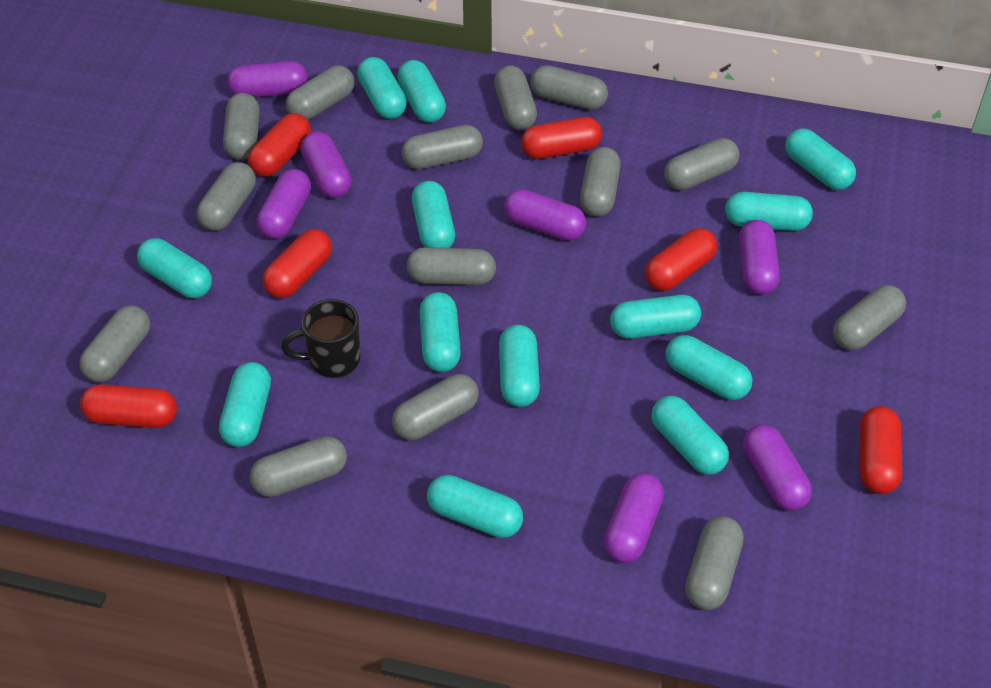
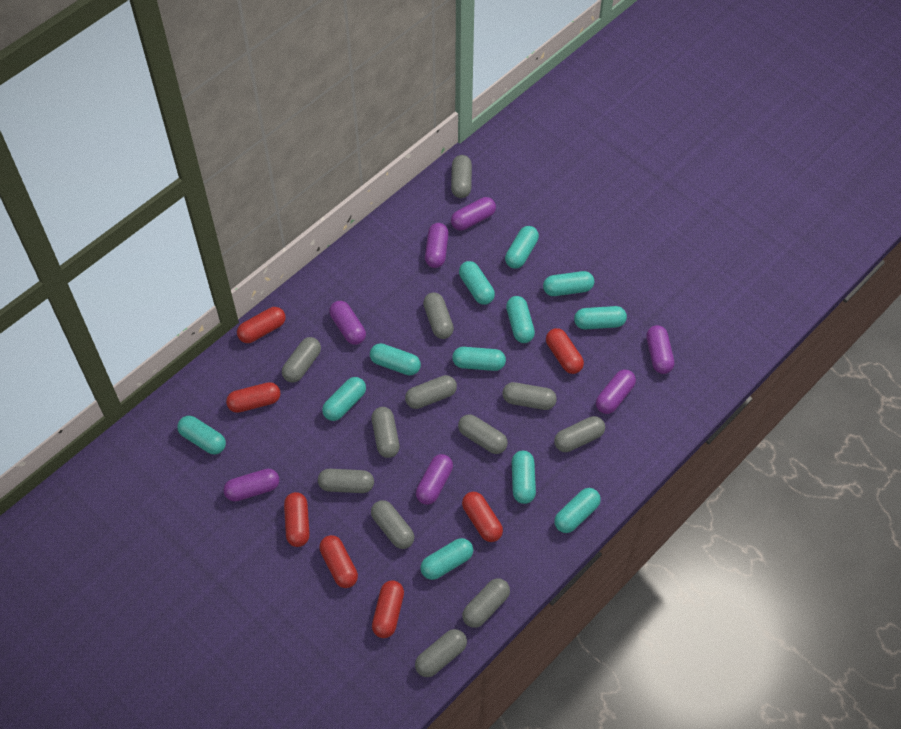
black mug: [281,299,360,378] = 1 -> none = 0
grey capsule: [79,306,150,382] [197,162,256,231] [223,93,260,160] [250,436,347,497] [286,65,355,120] [392,374,479,440] [402,125,483,169] [407,247,496,285] [494,66,537,130] [530,65,608,110] [580,147,621,217] [664,138,739,190] [685,516,744,610] [833,285,906,350] = 14 -> [282,337,321,383] [318,469,374,493] [371,500,414,549] [372,407,400,458] [405,375,457,409] [415,629,467,677] [423,292,454,339] [451,155,472,198] [458,414,508,454] [462,578,510,628] [503,382,557,410] [554,416,605,452] = 12
red capsule: [80,384,177,428] [248,113,311,177] [262,229,332,298] [521,117,602,159] [645,228,717,291] [860,406,902,494] = 6 -> [226,382,280,413] [237,307,286,343] [284,492,310,547] [319,535,358,588] [372,581,404,638] [462,492,503,542] [546,328,584,374] = 7
turquoise capsule: [137,238,212,298] [219,362,271,447] [357,57,407,119] [397,60,446,123] [412,181,455,248] [420,292,461,372] [427,475,523,538] [499,325,540,407] [610,295,701,339] [651,396,729,475] [665,335,752,400] [725,192,813,231] [785,128,856,190] = 13 -> [177,416,226,455] [322,377,366,421] [370,343,421,376] [420,538,473,580] [452,347,506,371] [459,261,495,305] [505,226,539,269] [506,296,535,343] [512,451,536,504] [543,271,594,296] [554,488,601,533] [574,306,627,329] = 12

